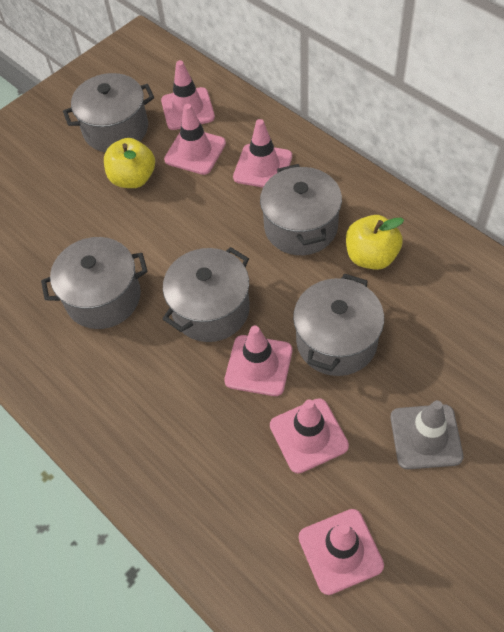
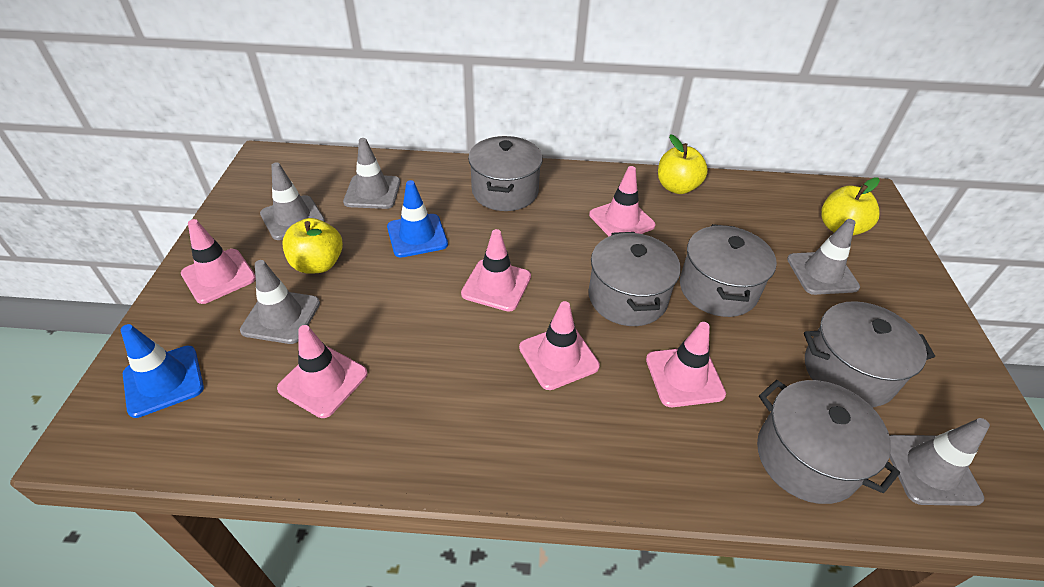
blue traffic cone: none = 0 -> [121,324,204,418] [387,180,448,258] = 2
grey traffic cone: [391,400,463,469] = 1 -> [240,260,320,344] [260,162,325,240] [343,138,401,209] [787,219,860,295] [889,418,990,506] = 5
yellow apple: [104,138,155,188] [346,215,404,270] = 2 -> [282,218,343,274] [658,134,708,194] [821,178,880,235] = 3

